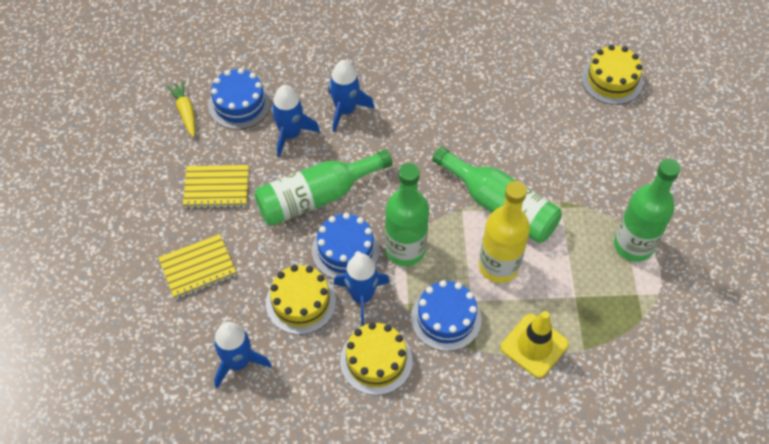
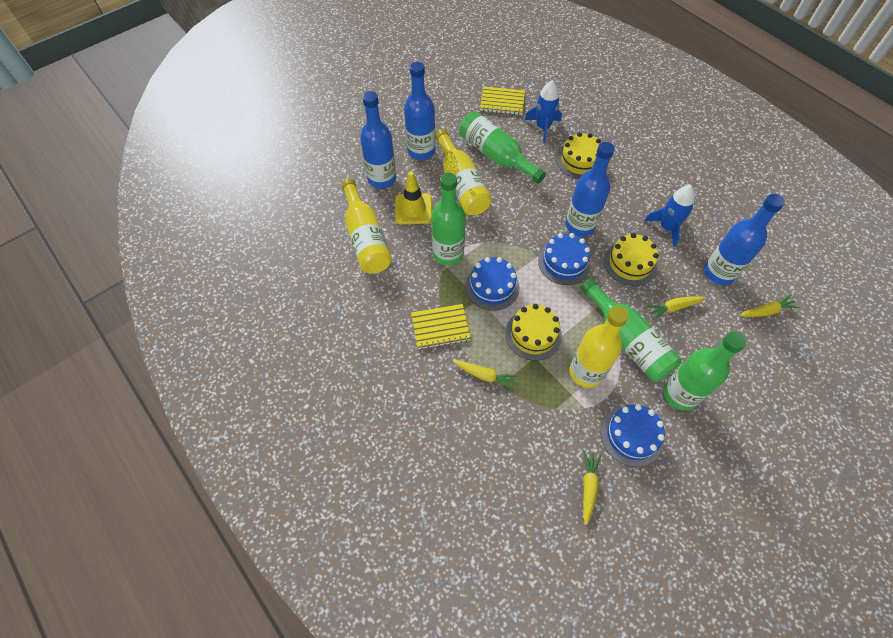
blue bottle: none = 0 -> [360,91,396,188] [404,62,436,160] [565,142,615,236] [704,194,785,285] = 4
blue rocket: [214,322,272,388] [271,85,320,157] [328,60,375,132] [334,253,390,326] = 4 -> [525,80,562,143] [644,185,695,247] = 2
yellow bottle: [479,181,530,283] = 1 -> [342,178,392,274] [435,129,492,215] [570,306,629,388] = 3
yellow carrot: [167,81,195,137] = 1 -> [453,361,518,391] [583,450,602,525] [646,296,706,320] [739,295,800,317] = 4

